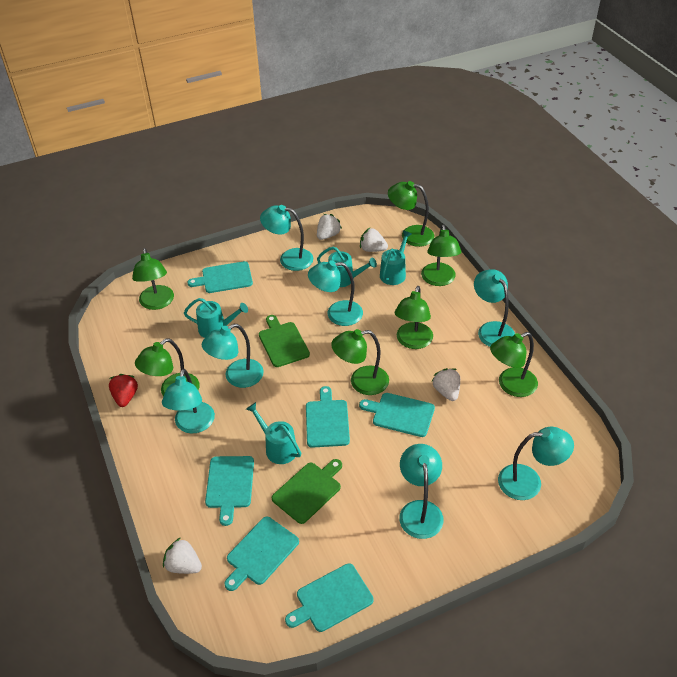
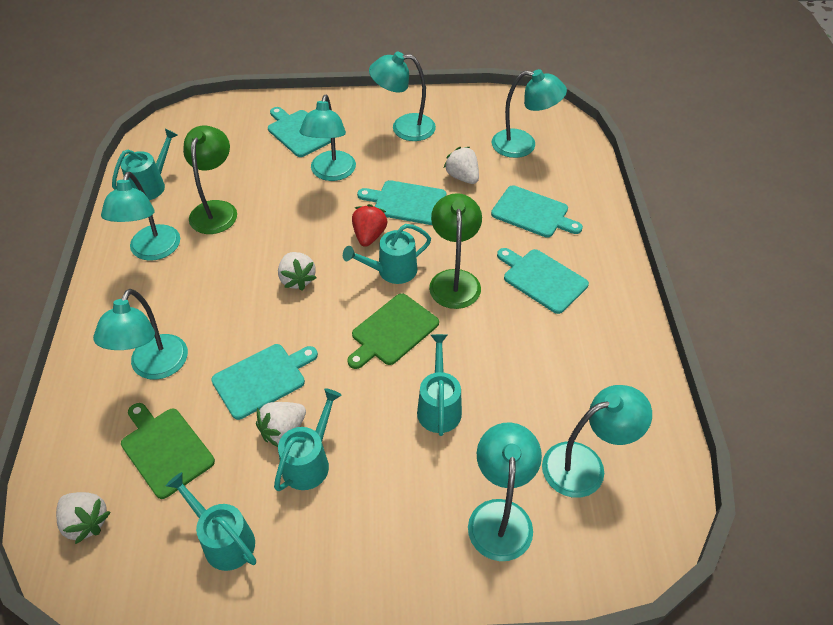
green lamp: [132,248,174,310] [135,338,200,396] [331,329,389,395] [388,181,434,247] [395,286,433,349] [421,225,461,286] [490,332,538,397] = 7 -> [183,125,237,234] [429,193,482,309] = 2
turquoise cutting board: [187,261,253,293] [205,456,254,526] [224,517,299,591] [285,563,374,632] [306,386,350,448] [359,393,435,437] = 6 -> [211,344,318,420] [268,107,331,157] [357,180,446,225] [491,185,583,238] [497,248,589,314] = 5
turquoise watering can: [184,298,248,338] [246,402,301,464] [317,246,377,287] [380,231,412,285] = 4 -> [112,129,178,200] [166,472,256,571] [274,388,342,491] [343,224,431,284] [417,334,462,436] = 5

